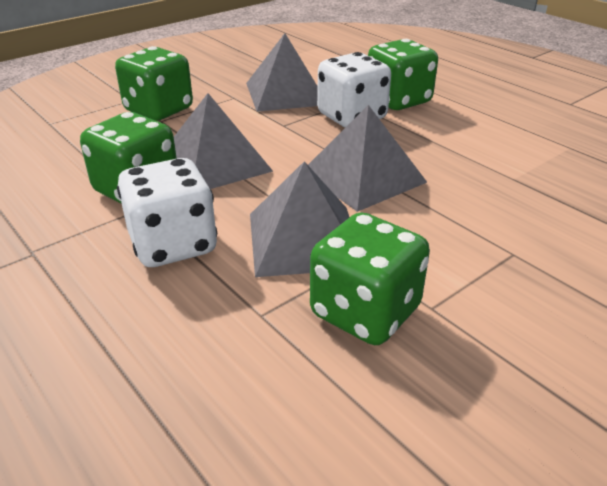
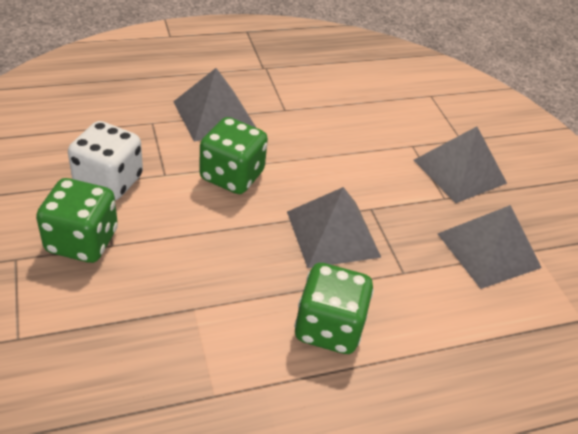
green dice: [80,112,177,204] [115,46,193,121] [310,212,430,345] [368,39,438,110] = 4 -> [36,178,118,263] [199,117,268,194] [294,263,374,354] = 3
white dice: [117,158,217,267] [317,52,391,127] = 2 -> [68,121,143,200] = 1

